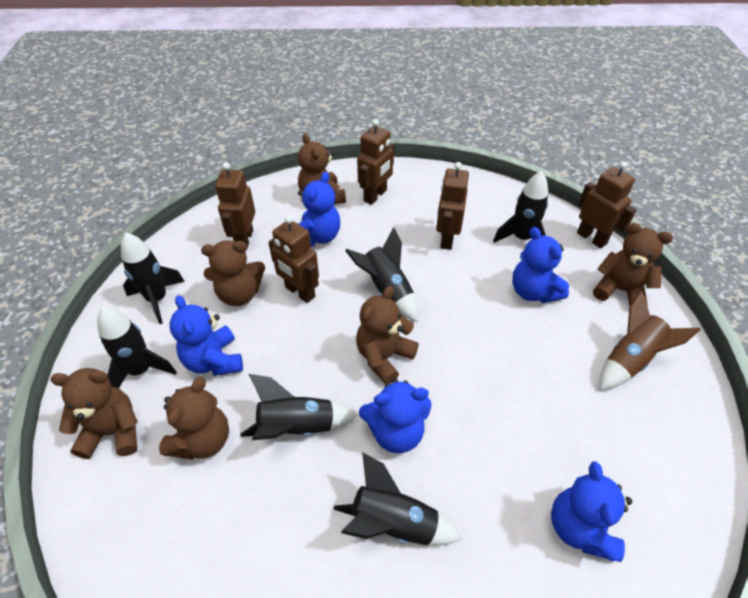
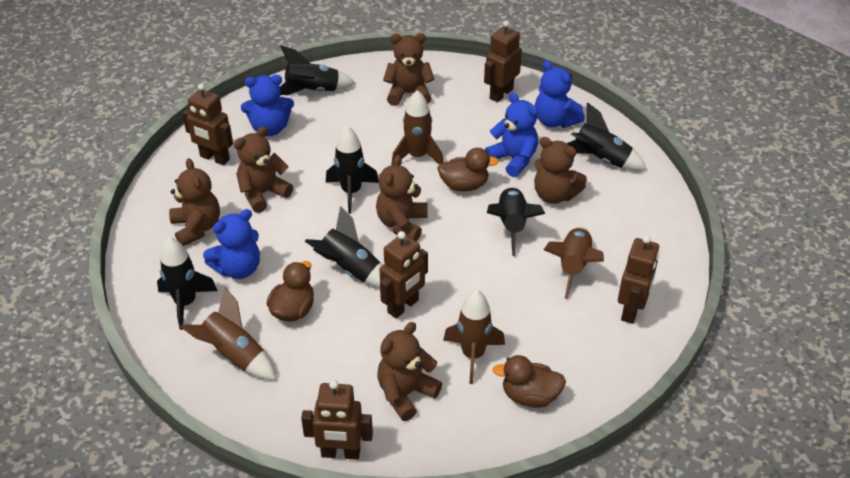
blue teddy bear: [169,295,243,376] [298,172,340,247] [359,378,432,453] [512,227,569,303] [551,461,632,562] = 5 -> [203,209,260,279] [241,75,294,136] [485,92,538,177] [535,60,585,128] = 4
brown duck: none = 0 -> [266,261,314,322] [437,148,499,192] [492,355,566,408] = 3
brown rocket: [599,291,701,390] = 1 -> [180,287,276,380] [391,90,444,165] [443,290,505,384] [544,226,604,299] = 4

